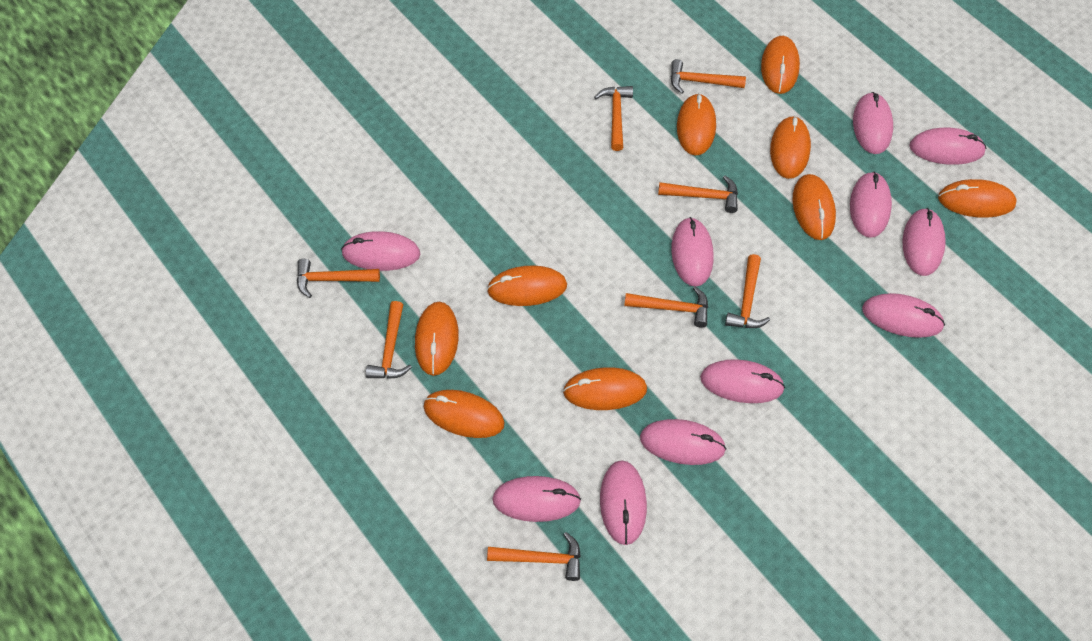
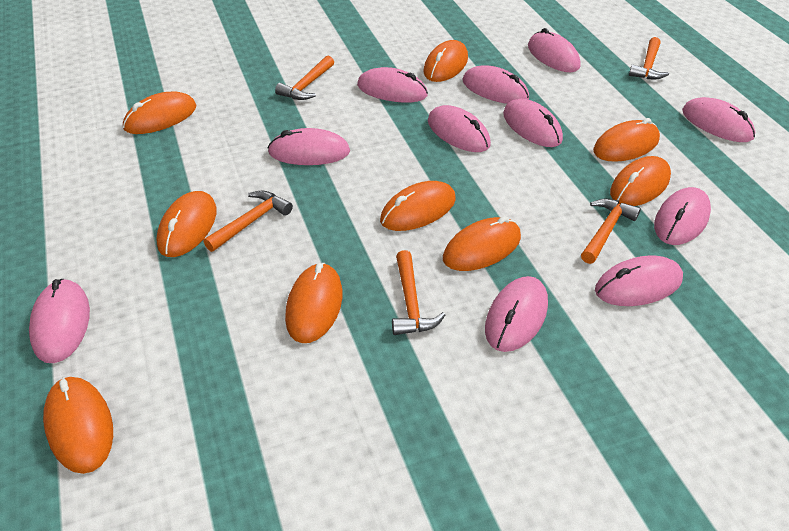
orange hammer: [297,259,380,298] [366,301,412,379] [487,532,581,581] [594,86,633,151] [624,286,708,328] [658,176,738,213] [670,59,746,93] [725,254,770,328] = 8 -> [203,191,293,252] [275,56,334,100] [392,250,445,335] [581,199,641,264] [629,37,669,79] = 5

